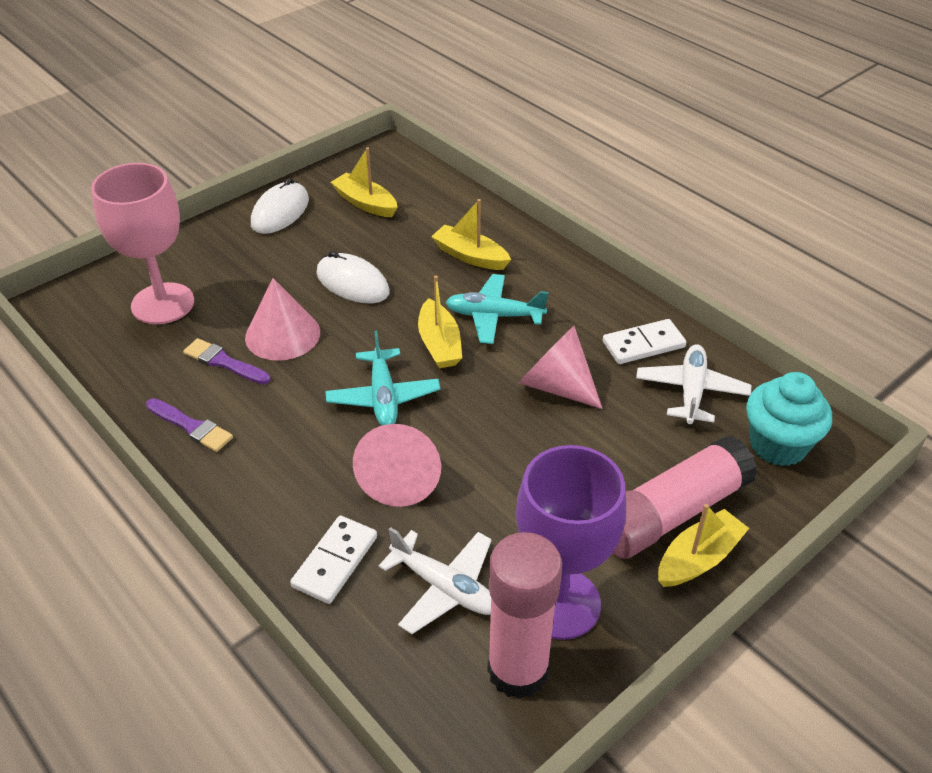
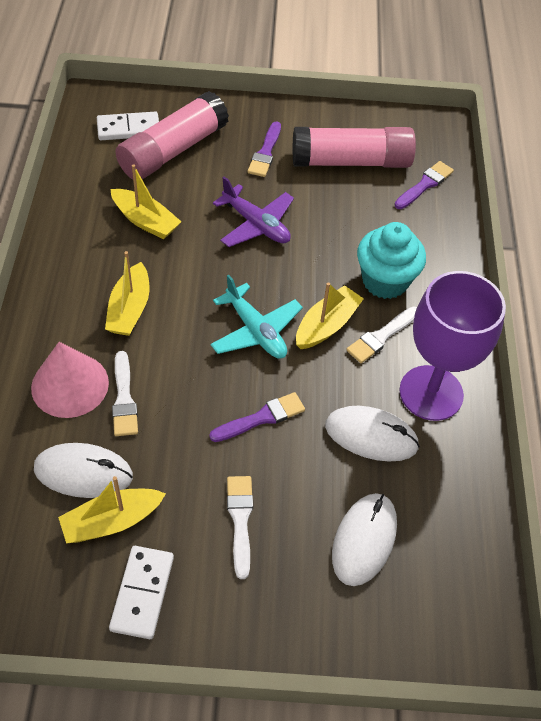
pink cone: [245,278,320,361] [353,424,441,507] [519,326,603,409] = 3 -> [31,342,109,418] = 1
pink goblet: [91,163,194,324] = 1 -> none = 0
purple brush: [146,398,233,452] [183,338,271,384] = 2 -> [209,392,305,442] [248,121,281,177] [394,161,454,209] = 3
purple plane: none = 0 -> [213,177,294,247] = 1
turquoise plane: [325,331,440,426] [445,274,549,344] = 2 -> [210,275,303,359] = 1
white brush: none = 0 -> [112,351,138,436] [227,476,253,579] [346,306,417,363] = 3
white mouse: [251,178,309,234] [316,251,390,303] = 2 -> [34,443,133,498] [325,406,420,461] [332,493,397,586] = 3
white plane: [379,527,492,634] [636,344,751,425] = 2 -> none = 0

